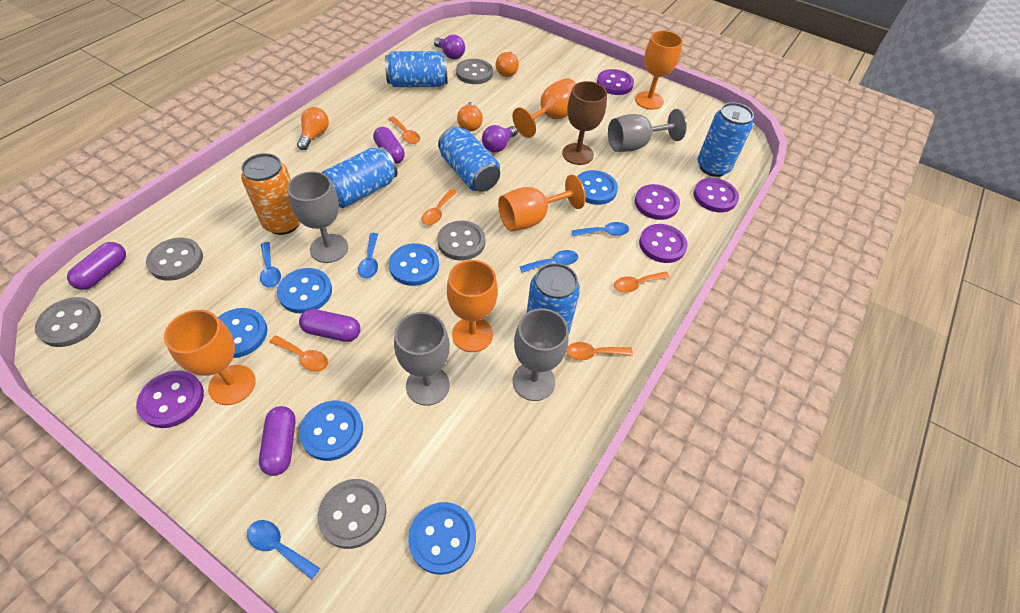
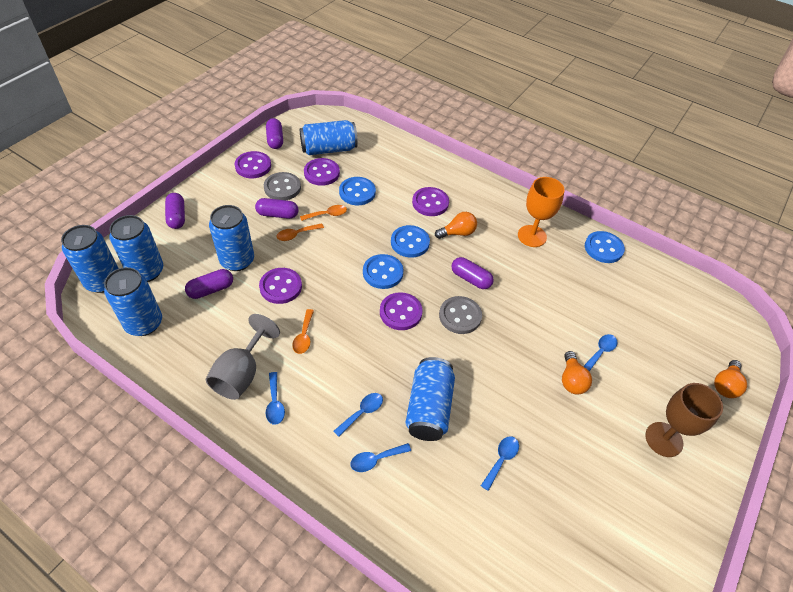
blue button: [218,308,267,358] [277,268,332,314] [299,401,363,461] [389,243,439,286] [408,502,476,575] [577,170,618,205] = 6 -> [339,177,376,205] [363,254,404,289] [391,225,430,258] [585,231,625,263] = 4
blue can: [322,147,398,208] [385,51,448,87] [438,126,500,192] [527,263,580,335] [697,102,754,177] = 5 -> [61,225,119,293] [104,267,162,336] [109,215,163,282] [209,205,254,271] [300,120,358,155] [405,357,455,441] = 6
grey button: [35,297,101,347] [146,238,203,281] [318,479,387,549] [438,221,485,260] [456,59,493,84] = 5 -> [264,172,301,200] [439,296,482,334] = 2
grey goblet: [287,171,348,263] [394,312,450,406] [513,308,568,401] [608,109,687,152] = 4 -> [206,314,280,400] = 1
orange can: [241,153,301,235] = 1 -> none = 0
orange goblet: [164,310,256,405] [447,260,498,352] [498,175,586,231] [512,78,577,138] [635,31,683,110] = 5 -> [518,177,565,247] = 1
orange spoon: [269,335,328,372] [388,116,420,144] [422,189,457,225] [566,342,633,360] [614,272,670,293] = 5 -> [276,223,324,241] [292,309,314,354] [300,205,347,221] = 3
purple capsule: [67,242,126,290] [259,406,296,476] [299,309,360,342] [373,127,405,164] = 4 -> [165,193,185,229] [185,269,233,299] [255,198,299,219] [266,118,283,149] [452,257,494,289] = 5
purple light bulb: [434,35,465,59] [482,125,518,153] = 2 -> none = 0

